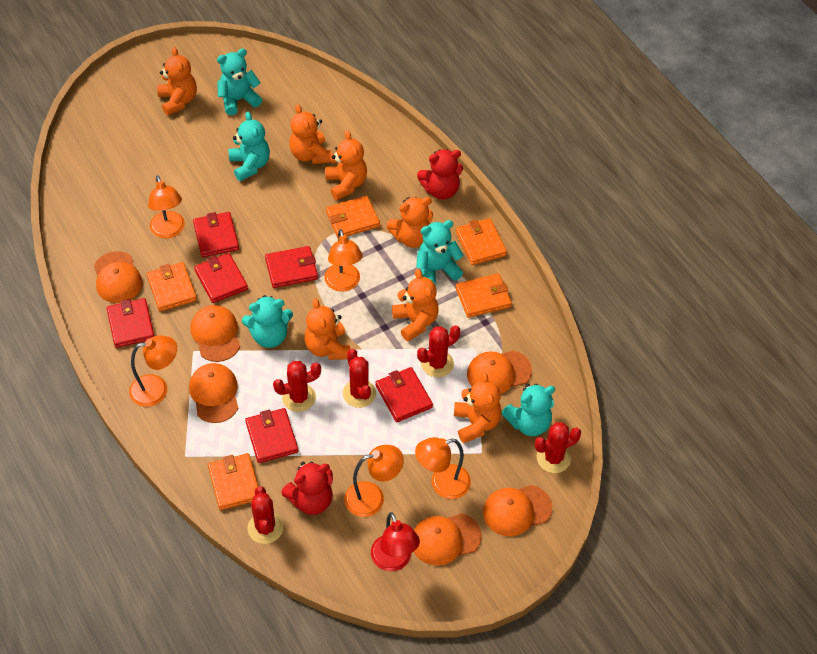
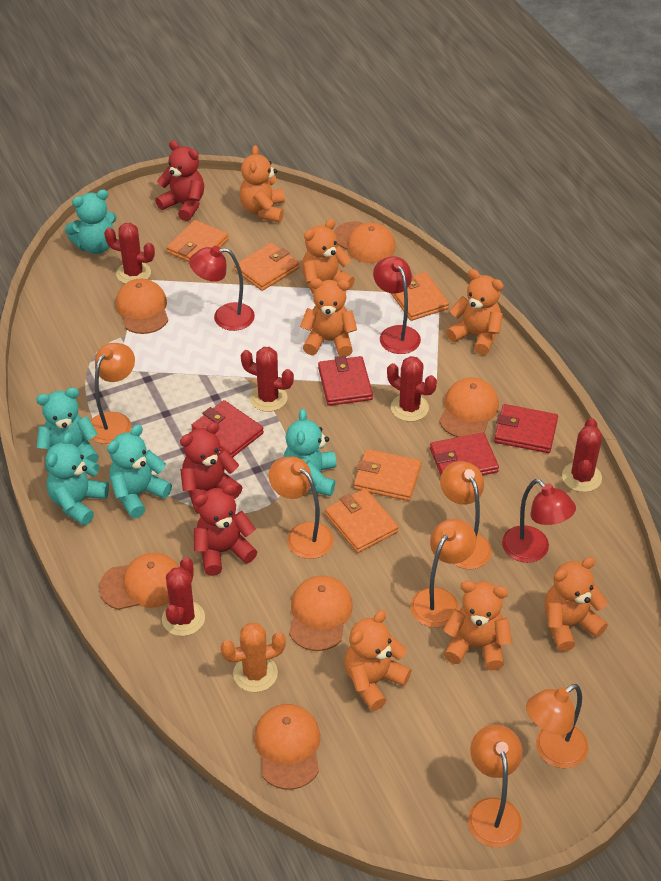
orange cactus: none = 0 -> [220,623,286,692] = 1
orange lamp: [129,335,177,407] [148,175,185,238] [324,229,363,292] [344,445,404,517] [415,437,471,499] = 5 -> [90,343,135,444] [269,456,334,559] [411,519,477,627] [440,461,492,569] [468,725,523,847] [526,684,588,768] = 6
red lamp: [371,512,420,571] = 1 -> [189,246,255,331] [373,256,421,354] [502,479,576,563] = 3
red teddy bear: [281,461,333,515] [417,149,463,200] = 2 -> [155,140,204,221] [180,422,243,514] [194,484,257,576] = 3
red wallet: [107,298,154,348] [193,212,239,257] [194,253,248,303] [245,408,299,463] [265,246,318,288] [375,367,433,422] = 6 -> [191,400,264,457] [318,356,373,406] [430,432,499,475] [494,404,558,453] = 4

